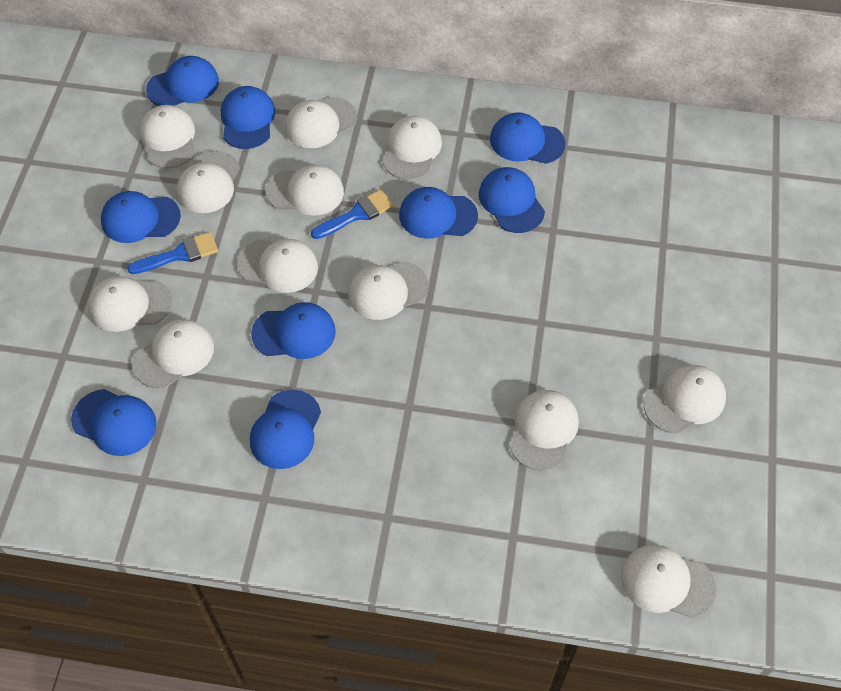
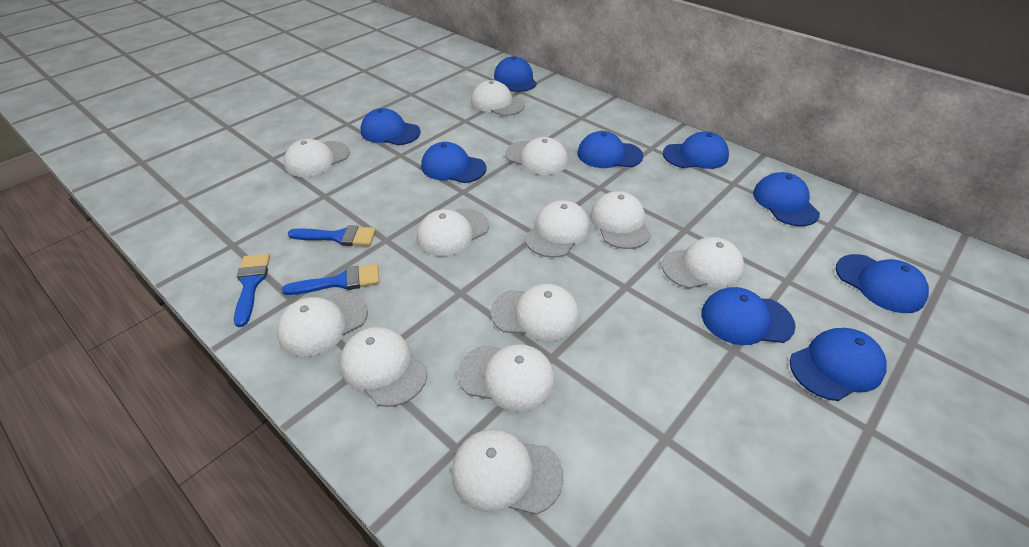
blue brush: [127,232,218,274] [311,189,394,239] = 2 -> [234,254,270,327] [282,264,380,295] [288,225,376,246] = 3

